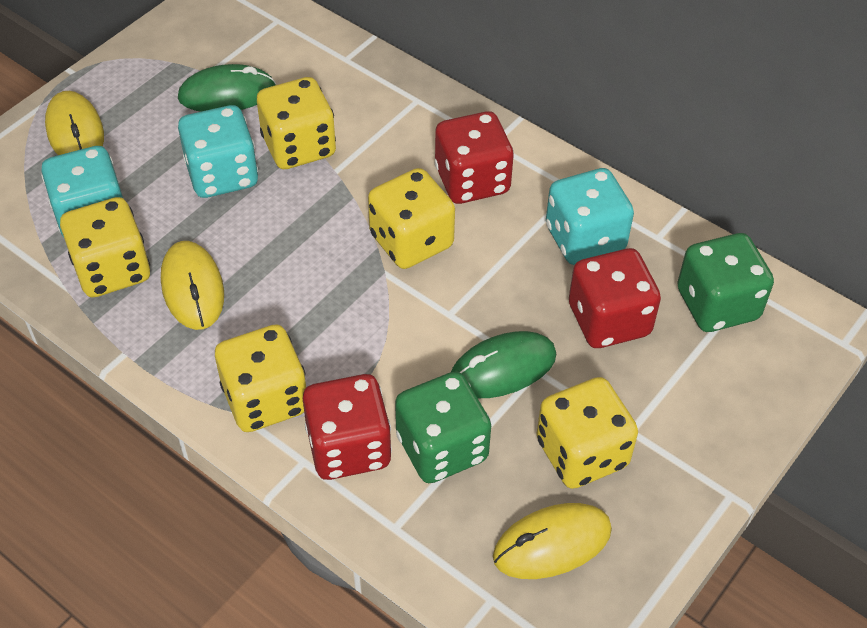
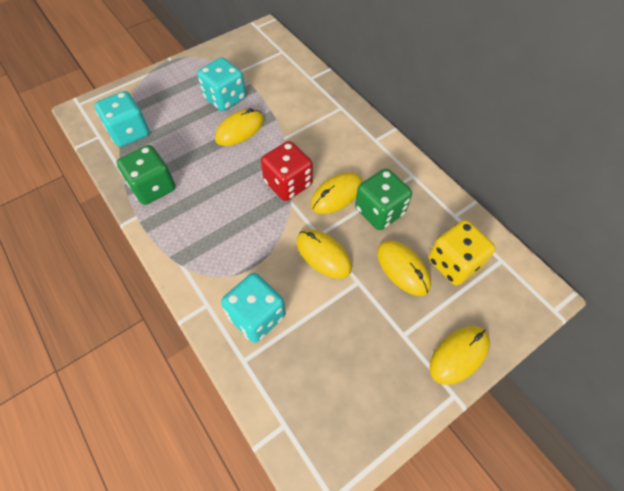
green mouse: [178,64,276,112] [451,331,556,398] = 2 -> none = 0
red dice: [303,374,392,480] [434,111,514,204] [569,248,661,348] = 3 -> [261,141,313,201] = 1
yellow dice: [60,197,150,297] [215,324,306,432] [257,77,336,169] [368,168,455,269] [536,377,638,489] = 5 -> [428,220,496,285] = 1
yellow mouse: [45,91,104,155] [161,241,224,330] [493,503,612,579] = 3 -> [215,108,264,146] [296,229,352,279] [311,172,362,214] [377,240,431,296] [429,326,490,385] = 5

